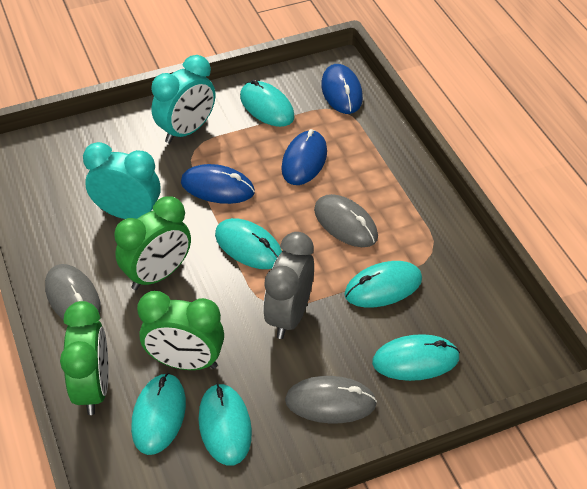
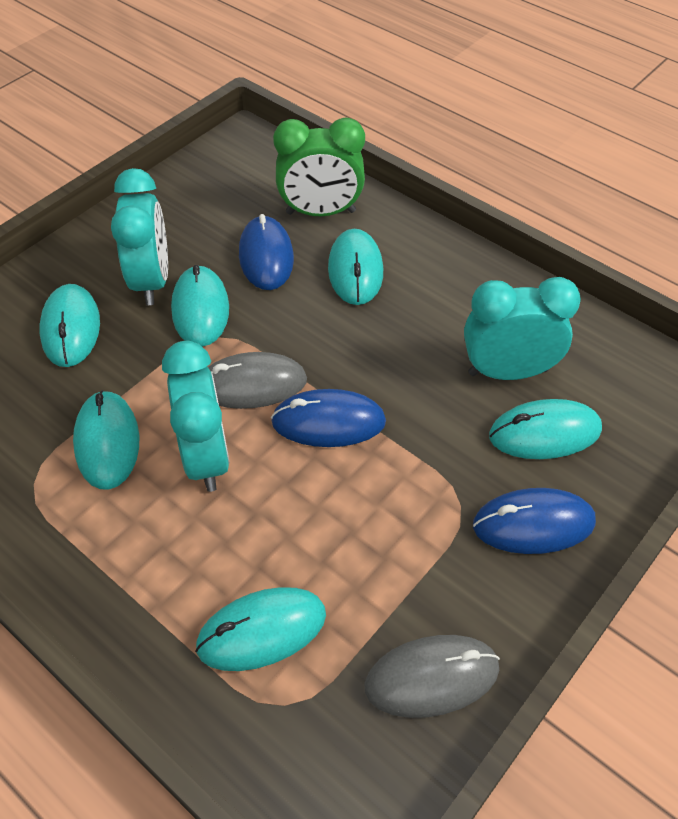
green clock: [60,301,109,415] [114,196,191,290] [137,291,224,370] = 3 -> [273,118,365,216] = 1
grey clock: [263,232,314,339] = 1 -> none = 0
grey mouse: [45,264,101,320] [285,376,377,423] [314,194,378,247] = 3 -> [208,352,307,409] [365,635,500,718] = 2
turquoise clock: [83,142,160,219] [151,55,215,144] = 2 -> [111,168,168,305] [162,341,230,492] [464,277,581,380] = 3

